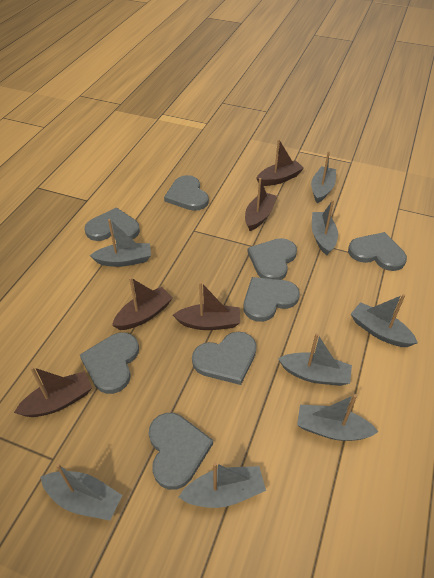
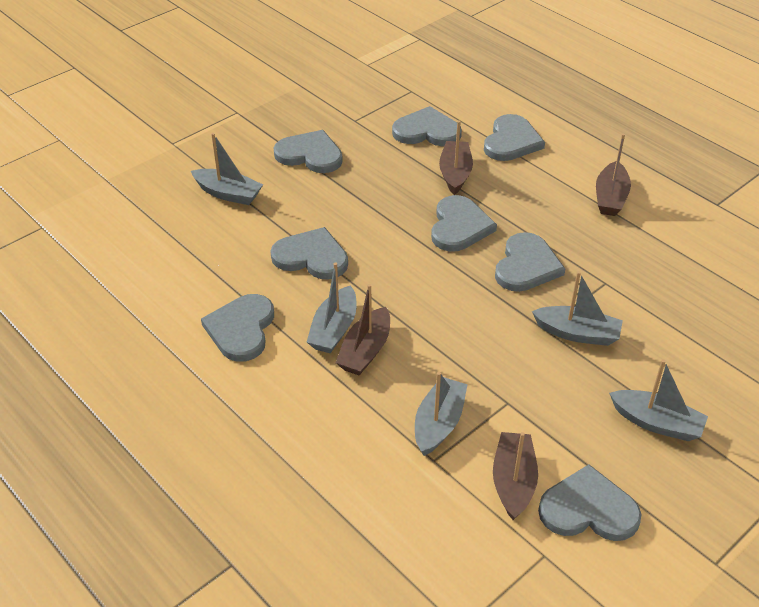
brown boat: [14,367,92,417] [112,277,173,330] [173,282,240,330] [245,178,277,231] [256,139,304,186] = 5 -> [335,284,390,376] [439,121,473,195] [493,432,538,520] [596,134,631,216] = 4
grey boat: [41,463,122,521] [90,219,151,267] [178,462,266,508] [278,333,352,386] [297,394,379,441] [311,151,336,203] [312,200,338,255] [351,294,418,347] = 8 -> [191,133,263,205] [307,262,357,353] [415,372,468,456] [532,271,623,346] [609,359,708,441] = 5

